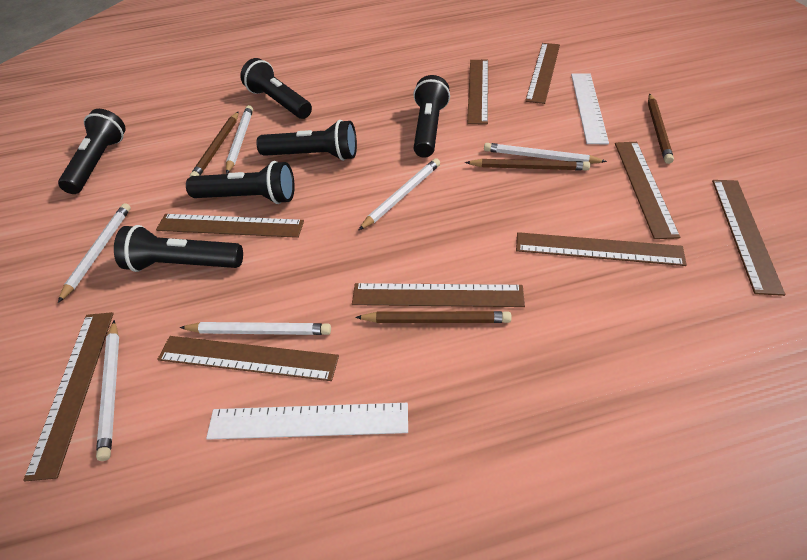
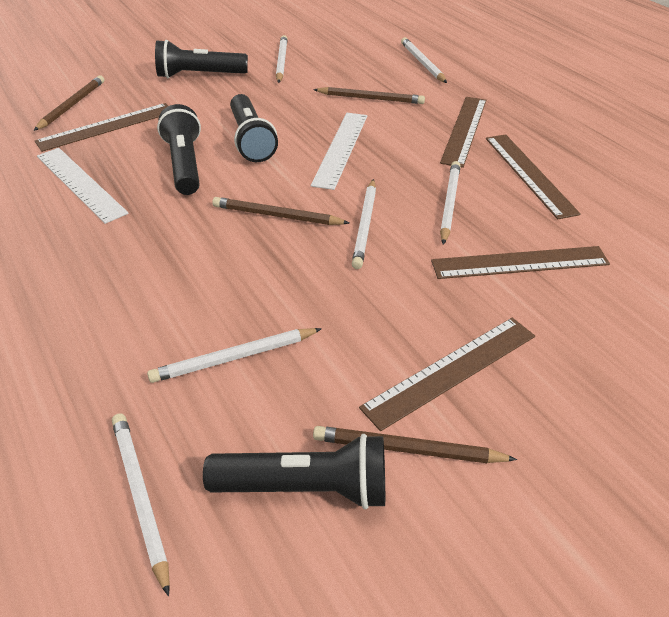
black flashlight: [58,109,126,194] [114,225,243,272] [186,161,295,204] [240,58,312,119] [256,120,357,161] [413,75,450,158] = 6 -> [155,40,248,78] [157,104,201,195] [203,434,385,509] [230,94,278,162] = 4
brown ruler: [23,312,114,481] [156,214,304,238] [157,336,339,381] [352,283,525,307] [467,60,488,124] [516,232,687,266] [525,43,560,104] [615,142,680,239] [712,180,785,296] = 9 -> [35,103,168,152] [359,318,535,431] [431,246,610,279] [440,97,486,168] [486,134,581,219] = 5

